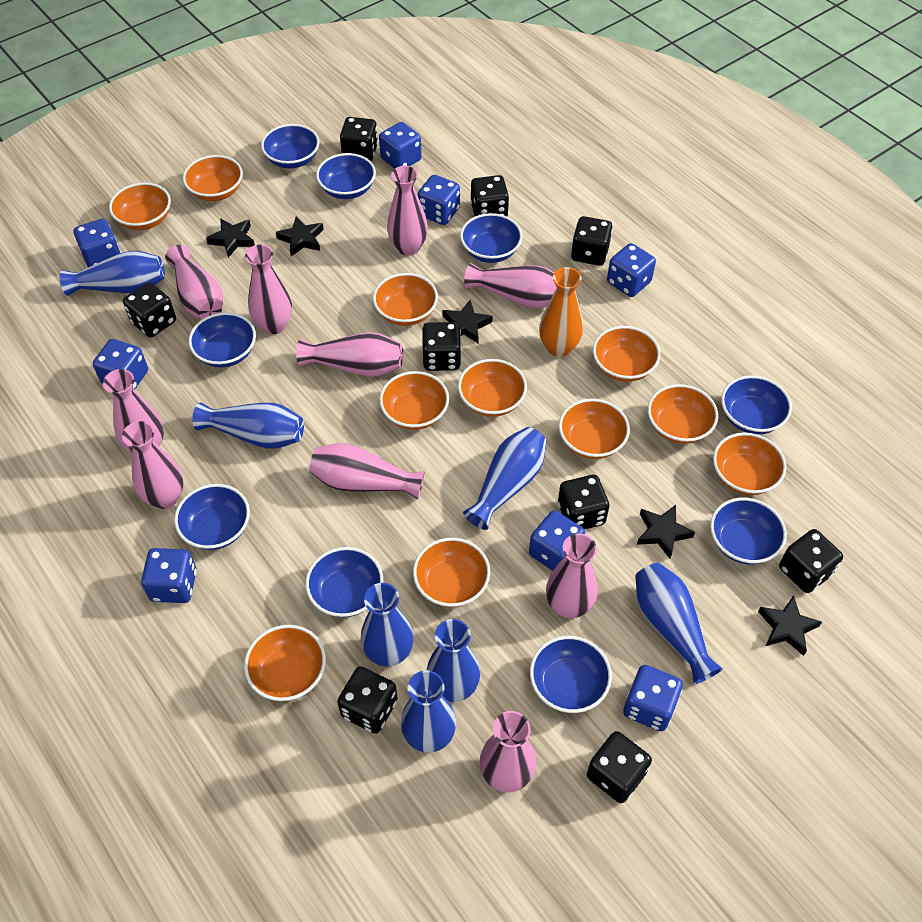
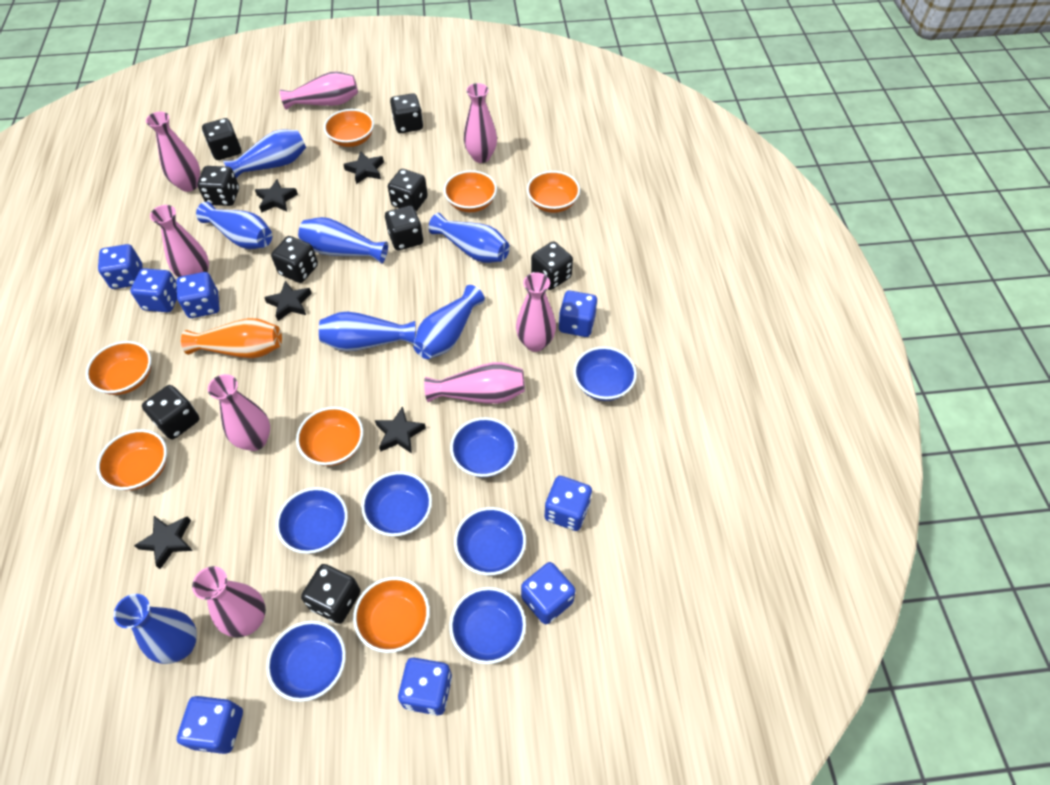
blue bowl: [174,484,250,550] [189,312,256,368] [261,124,319,169] [305,547,383,617] [316,153,376,199] [460,213,523,263] [530,636,612,713] [710,498,787,564] [721,375,792,434] = 9 -> [266,621,346,702] [276,487,348,554] [361,472,432,536] [449,587,526,664] [450,417,517,477] [454,507,526,576] [573,346,637,401] = 7
orange bowl: [109,183,171,230] [183,155,243,201] [244,625,326,701] [373,273,438,326] [379,371,449,430] [413,538,490,607] [458,359,527,417] [559,399,630,459] [593,326,661,382] [648,384,718,444] [713,432,786,495] = 11 -> [86,341,151,395] [96,429,167,490] [296,407,363,466] [324,109,374,147] [353,577,430,653] [443,170,497,212] [527,171,580,213] = 7
pink vase: [103,369,164,453] [122,421,184,509] [165,245,223,319] [245,245,292,334] [296,332,403,377] [309,443,425,500] [387,166,428,256] [464,263,557,308] [480,711,536,792] [546,533,598,618] = 10 -> [146,112,200,192] [150,205,209,277] [192,566,266,637] [208,374,270,451] [280,71,358,110] [424,362,525,404] [464,83,497,163] [516,273,556,352] = 8

